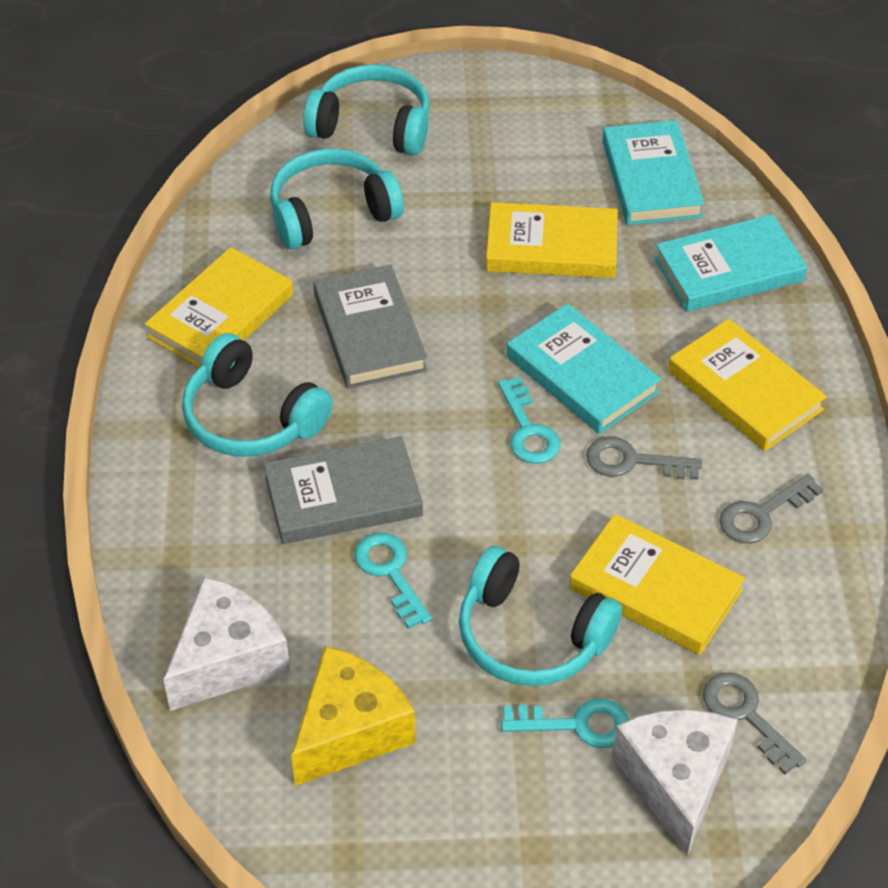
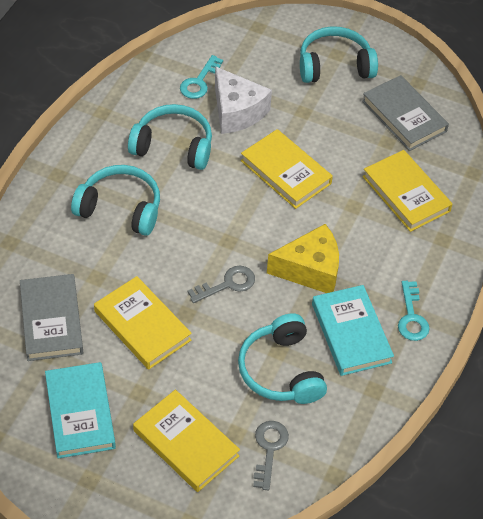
grey key: [586,436,702,480] [703,672,806,775] [720,474,823,543] = 3 -> [188,266,255,303] [253,421,289,490] = 2
turquoise book: [507,304,661,434] [602,120,705,225] [655,214,808,312] = 3 -> [45,362,116,458] [312,285,394,376] = 2
turquoise key: [354,533,432,629] [498,377,560,464] [501,699,629,748] = 3 -> [180,55,223,99] [398,281,430,341] = 2
white cheese: [163,577,290,711] [612,709,738,856] = 2 -> [215,66,272,134] = 1

